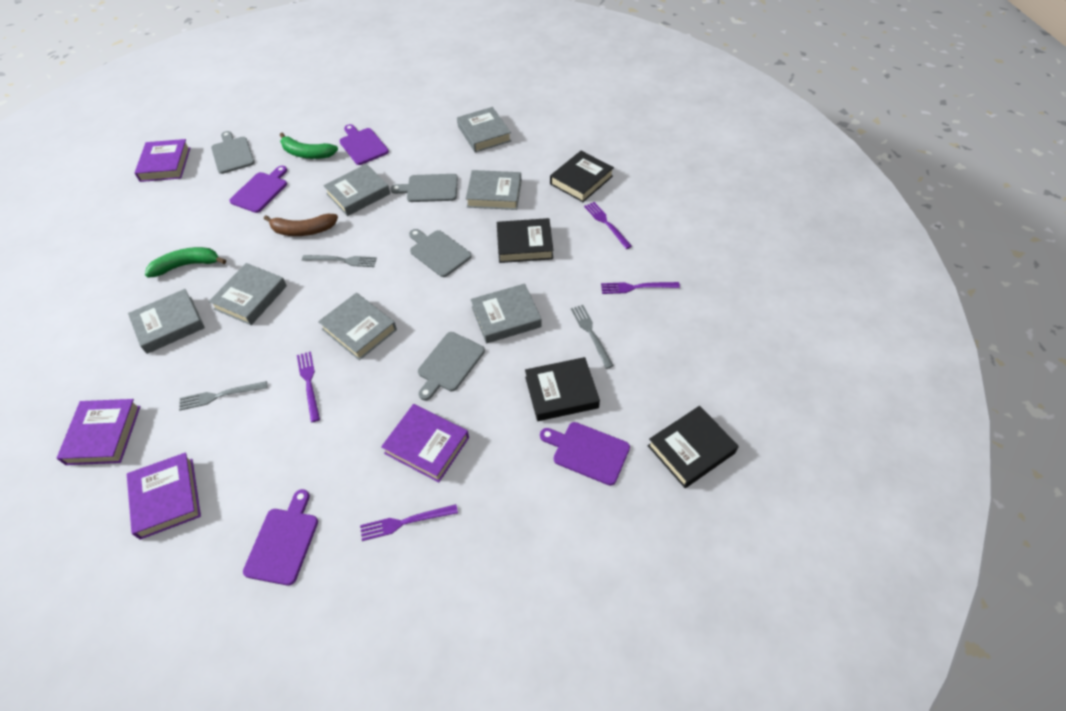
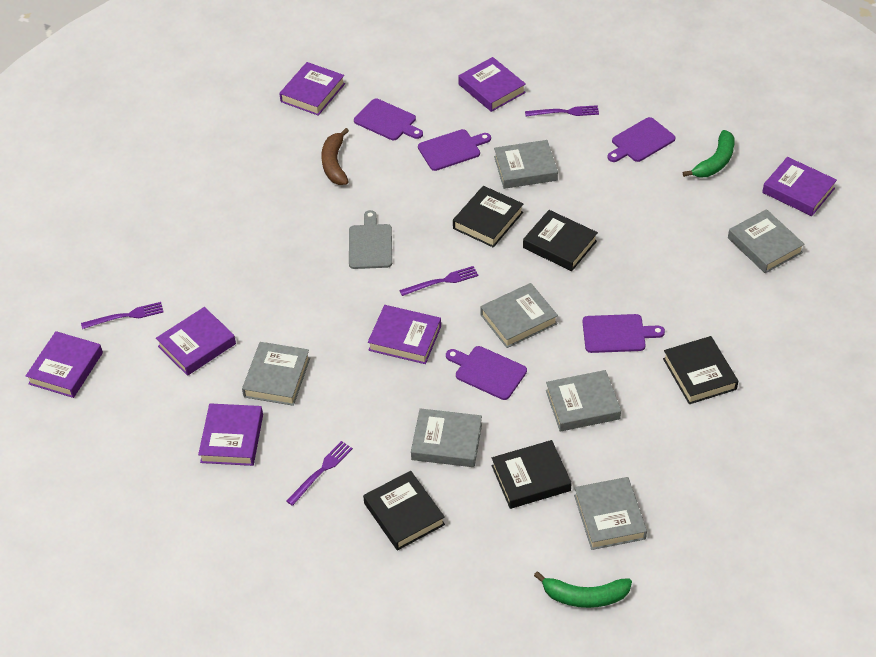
black book: [497,218,553,263] [525,357,600,421] [550,151,614,202] [648,406,738,488] = 4 -> [363,471,445,550] [453,186,523,247] [492,440,572,509] [523,210,598,271] [663,336,738,404] = 5
grey cutting board: [211,131,255,174] [391,174,458,202] [409,229,472,277] [418,332,485,401] = 4 -> [349,210,392,269] = 1
grey fork: [179,381,267,410] [302,255,377,267] [571,305,614,369] = 3 -> none = 0
purple book: [56,399,141,465] [127,452,201,540] [134,139,190,182] [381,404,469,482] = 4 -> [26,331,103,398] [156,307,236,376] [198,403,263,466] [279,62,345,116] [368,305,441,364] [458,57,526,112] [762,157,837,216] = 7
purple cutting board: [229,166,287,213] [243,489,318,586] [339,124,389,165] [540,422,630,486] = 4 -> [354,99,423,140] [418,129,491,171] [446,346,527,400] [582,314,665,353] [607,117,676,162] = 5

